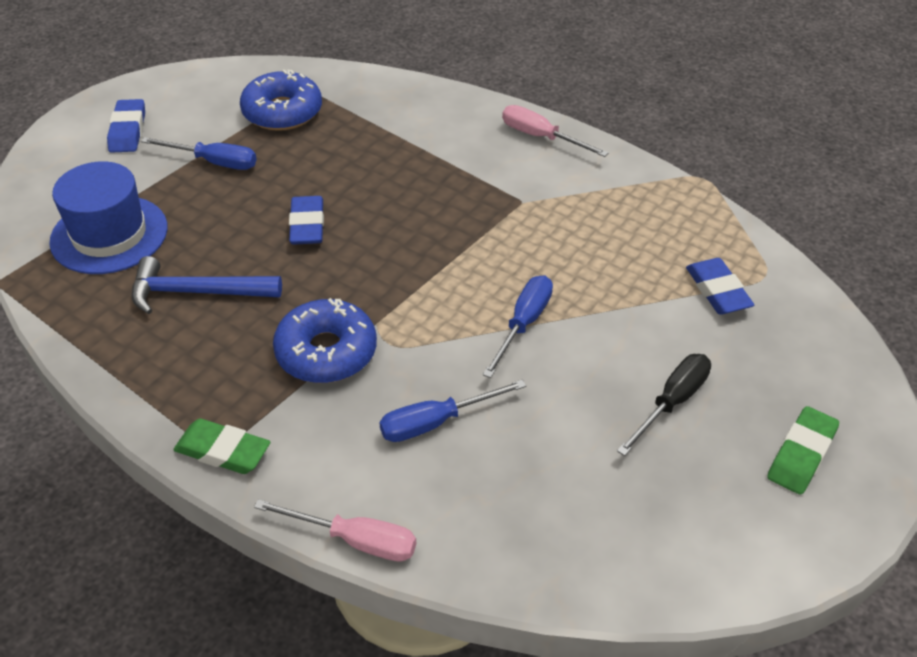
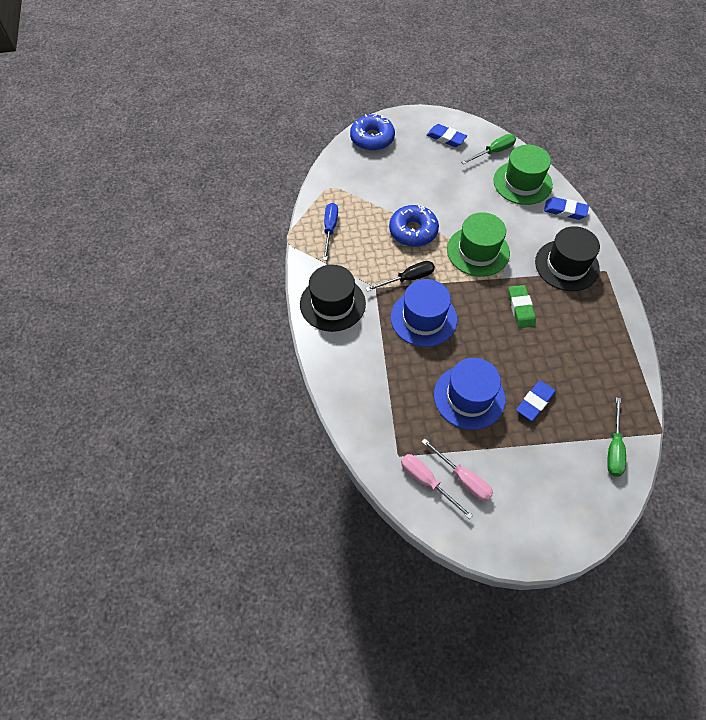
black hat: none = 0 -> [300,265,366,332] [535,226,600,291] = 2
blue hammer: [132,256,282,314] = 1 -> none = 0
blue hat: [49,161,168,274] = 1 -> [391,279,457,347] [434,358,506,430] = 2
blue screwdriver: [141,137,257,170] [379,380,526,442] [483,275,553,378] = 3 -> [323,203,338,260] = 1
green eraser: [173,418,270,474] [767,406,839,495] = 2 -> [508,285,536,328] = 1
green hat: none = 0 -> [447,212,510,277] [493,145,553,205] = 2
green screwdriver: none = 0 -> [462,134,516,164] [607,397,626,476] = 2

